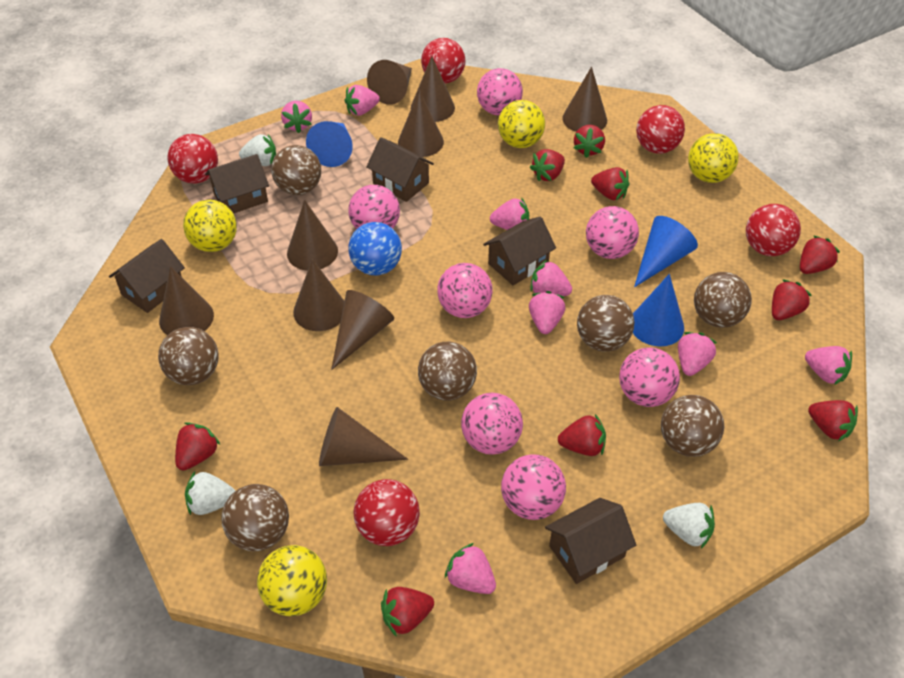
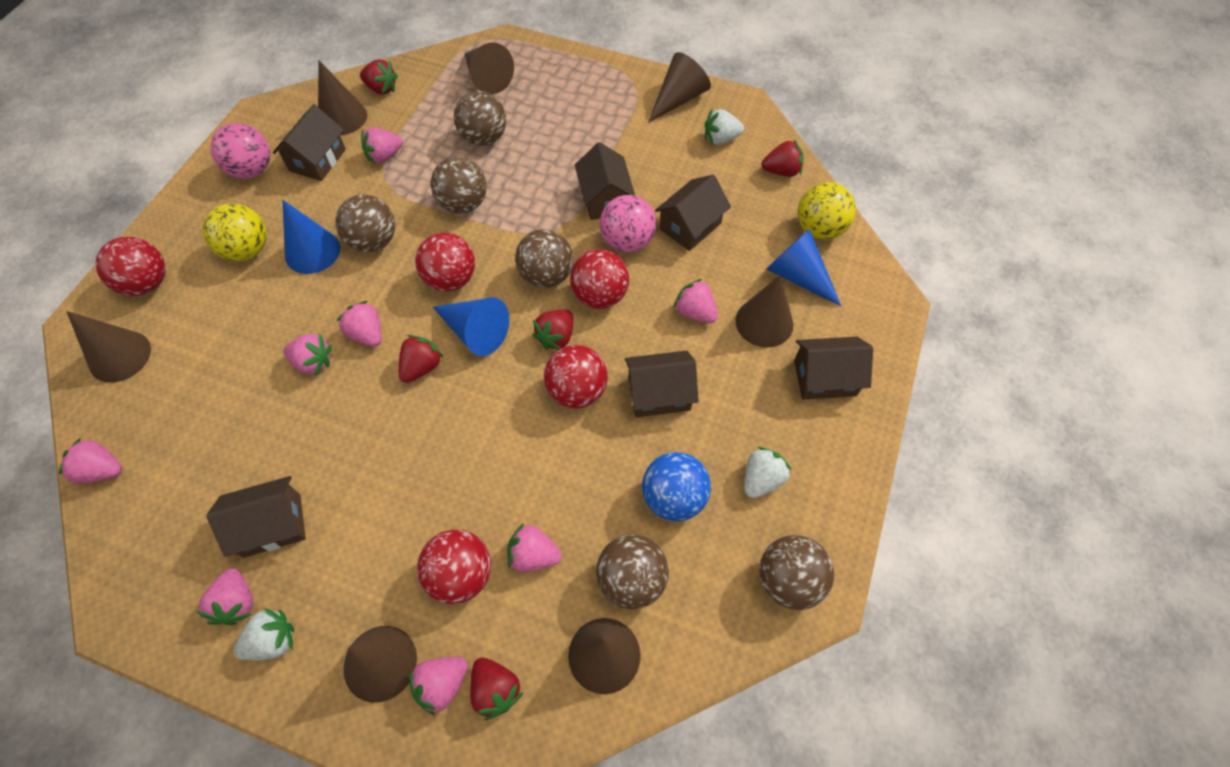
brown ball: [158,327,219,385] [222,484,289,551] [271,145,321,195] [418,342,477,401] [577,295,634,352] [661,395,724,457] [694,272,752,328] = 7 -> [335,194,395,252] [431,157,487,214] [454,91,506,146] [515,229,573,288] [596,534,669,609] [759,535,834,610] = 6
brown cone: [159,266,214,335] [287,200,338,271] [293,259,344,331] [319,407,408,466] [331,290,394,370] [367,60,412,105] [398,90,444,157] [411,56,455,122] [562,67,607,132] = 9 -> [66,311,151,383] [318,60,367,135] [344,626,417,703] [465,43,514,94] [568,618,640,694] [648,52,711,123] [735,275,793,347] = 7
brown house: [109,239,185,313] [205,154,269,214] [366,137,434,202] [483,216,556,285] [545,498,636,584] = 5 -> [207,476,306,558] [273,104,346,181] [575,142,635,220] [625,351,699,417] [655,175,731,251] [794,337,873,400] = 6
pink ball: [348,185,400,229] [437,263,493,318] [461,393,523,455] [477,68,523,115] [501,454,566,520] [586,206,639,259] [619,347,680,407] = 7 -> [211,123,270,179] [600,195,656,253] = 2
red strawberry: [175,422,220,471] [381,587,434,637] [530,149,565,181] [558,414,606,456] [574,125,605,158] [591,167,630,200] [772,279,812,320] [800,235,840,274] [808,400,858,441] = 9 -> [360,59,398,95] [399,335,443,383] [470,657,523,720] [532,310,573,350] [761,140,804,177] = 5
yellow ball: [183,200,237,252] [257,545,327,616] [498,100,545,148] [688,133,739,183] = 4 -> [203,203,267,262] [798,182,856,240] = 2

